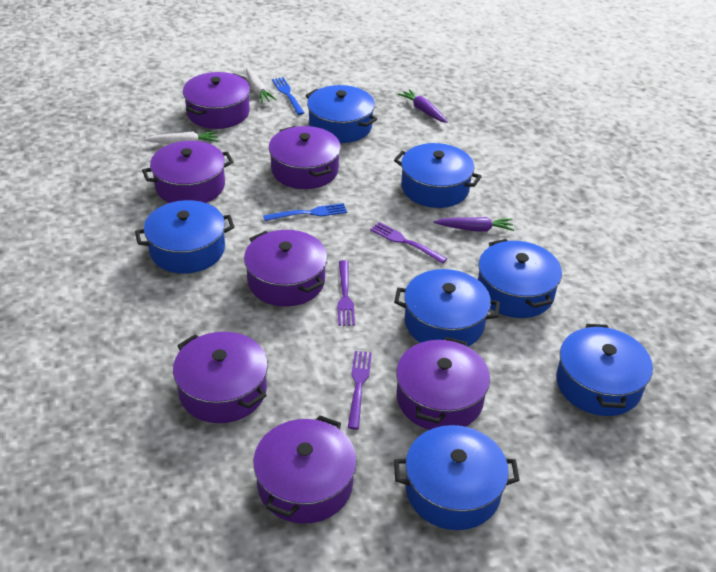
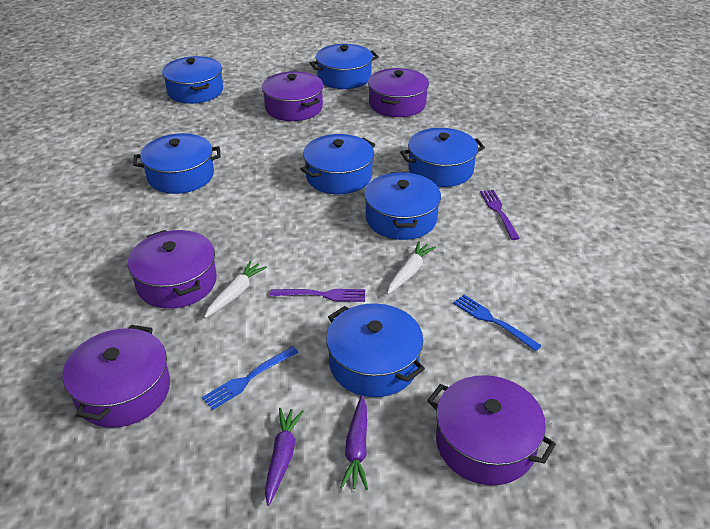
purple fork: [337,260,355,326] [348,351,372,430] [370,222,447,264] = 3 -> [270,289,365,302] [480,190,520,240] = 2
purple pot: [142,141,233,203] [173,332,268,423] [183,72,250,129] [244,230,327,307] [253,415,357,524] [269,126,341,189] [396,337,490,430] = 7 -> [63,325,170,428] [128,230,217,309] [262,71,324,121] [368,68,429,117] [427,375,556,485] = 5

